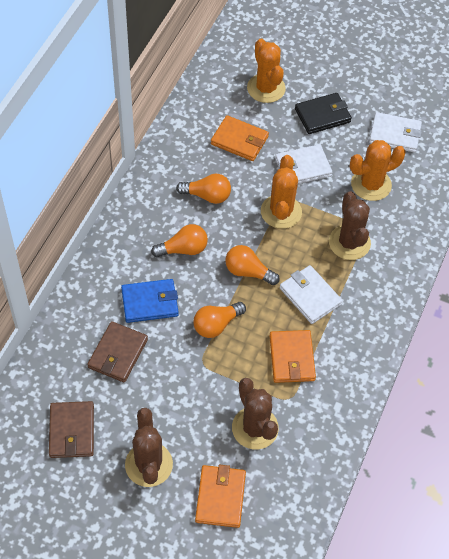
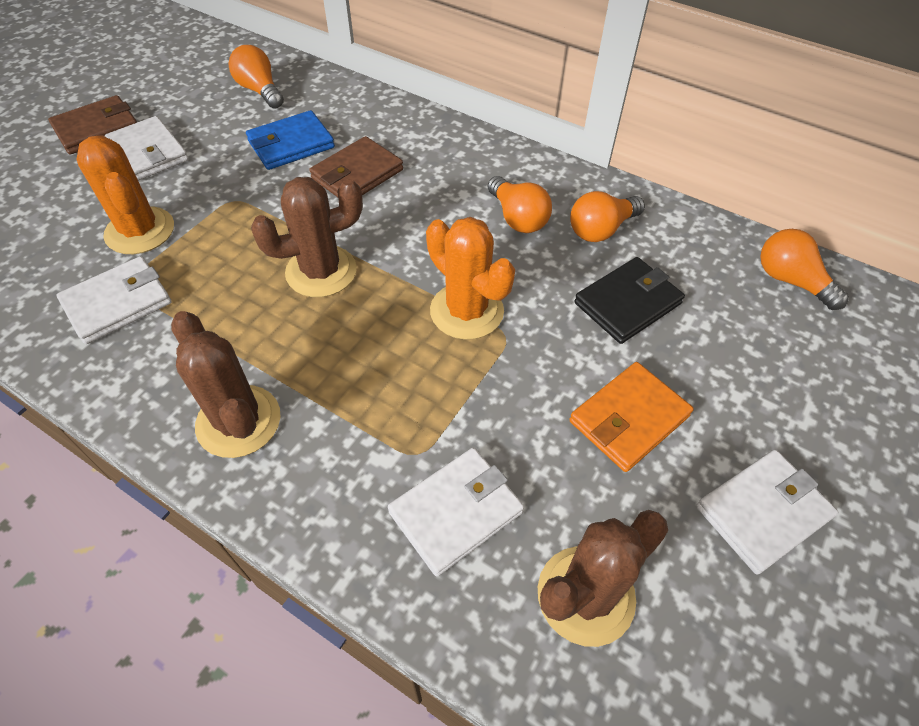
orange cactus: [247,39,286,103] [261,155,302,229] [350,140,406,201] = 3 -> [76,135,174,254] [426,217,515,340] = 2
orange wallet: [195,465,246,528] [211,115,269,161] [270,330,316,383] = 3 -> [569,362,694,472] = 1
white wallet: [275,144,332,184] [280,265,343,324] [369,112,422,153] = 3 -> [57,256,171,344] [105,116,189,181] [388,448,524,576] [696,450,839,574] = 4

